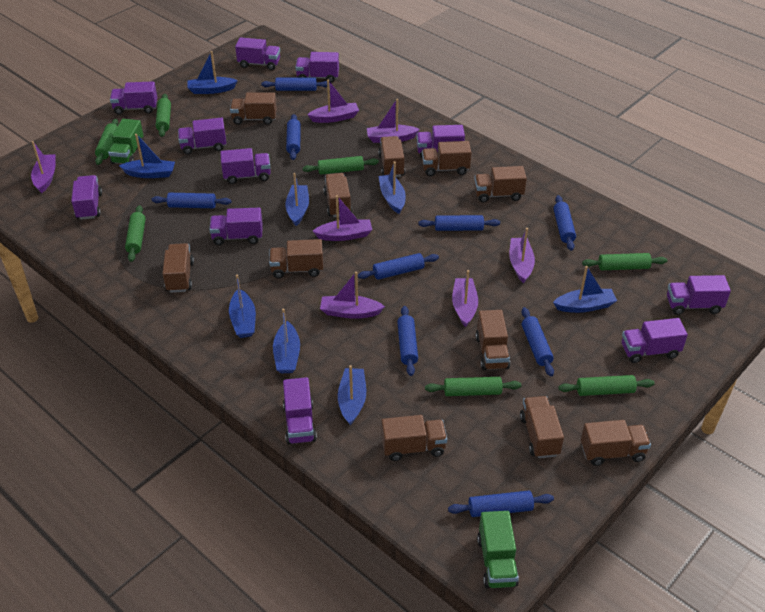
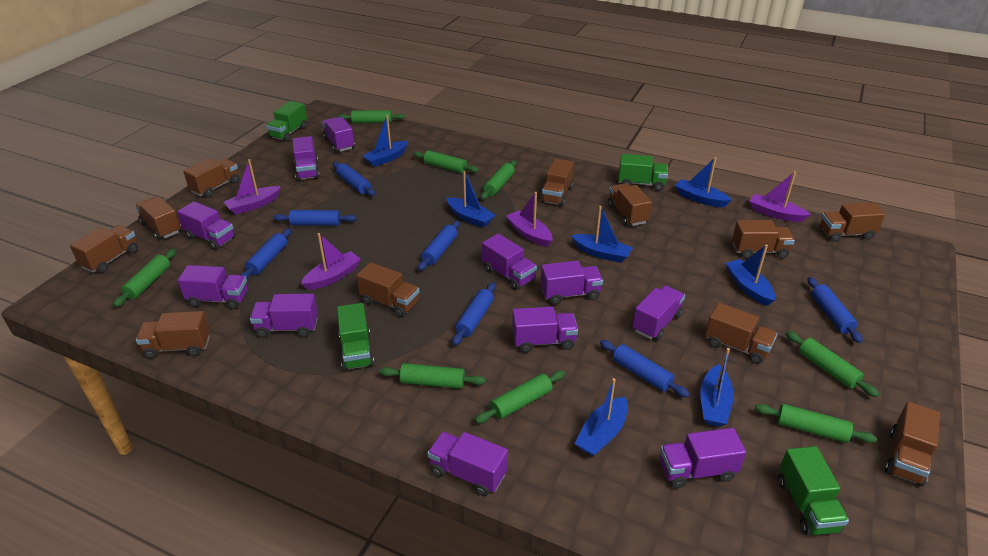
blue boat: [119,134,175,178] [187,51,238,94] [229,274,256,338] [273,308,300,373] [285,173,309,226] [338,365,366,425] [379,161,406,214] [553,266,617,313] = 8 -> [363,115,408,167] [447,171,496,228] [571,206,633,263] [574,378,628,457] [675,157,732,207] [700,348,734,427] [726,244,775,306] = 7
blue rolling pin: [152,193,231,208] [261,78,330,91] [286,114,301,160] [358,253,439,280] [397,306,418,376] [419,215,500,231] [448,491,554,517] [521,307,554,376] [554,195,576,251] = 9 -> [240,228,292,279] [273,210,356,226] [333,162,375,196] [418,220,460,271] [452,282,496,345] [600,340,690,397] [808,277,863,343] = 7
green rolling pin: [95,119,119,165] [125,205,146,262] [156,94,171,137] [303,156,379,175] [425,377,521,396] [559,375,655,396] [582,253,668,270] = 7 -> [113,249,176,307] [338,110,405,123] [379,363,486,389] [413,150,479,173] [475,370,565,423] [481,160,517,200] [755,404,877,443] [786,331,879,397] = 8
green truck: [108,119,144,164] [477,511,519,588] = 2 -> [266,101,307,142] [337,303,374,371] [618,154,668,191] [778,446,849,536] = 4
purple boat: [31,141,56,193] [307,80,359,123] [313,195,372,241] [320,272,385,319] [367,99,420,143] [452,270,478,327] [509,228,535,283] = 7 -> [224,159,281,215] [301,233,361,290] [506,192,552,247] [750,171,811,222] = 4

